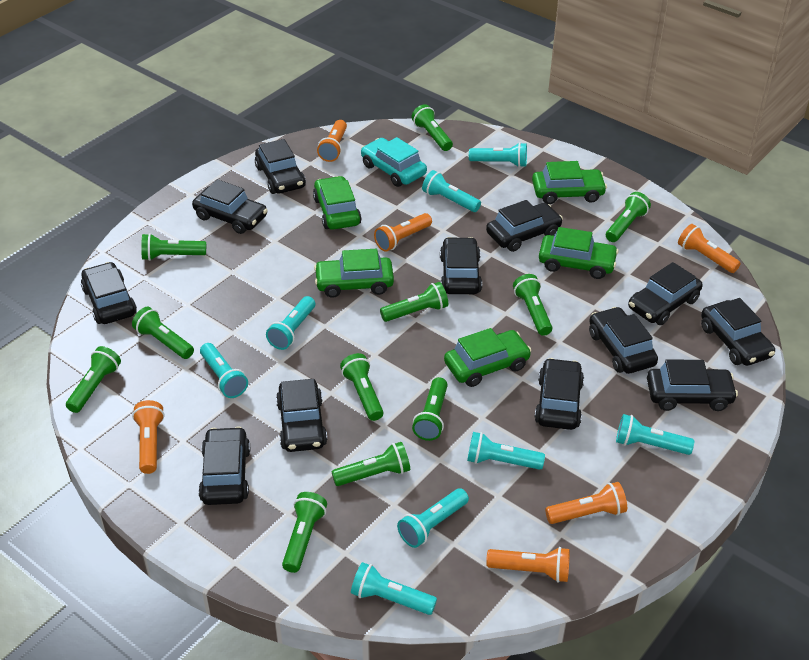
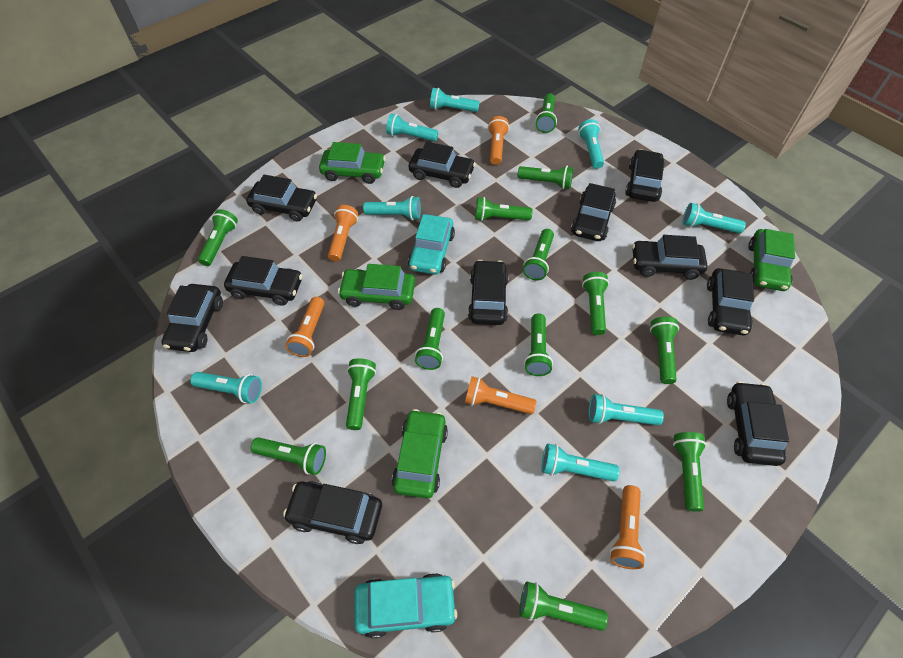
black car: [81,262,137,324] [192,179,268,234] [198,426,250,505] [255,139,306,194] [276,379,327,452] [440,237,482,294] [486,200,563,252] [534,358,584,430] [589,307,658,374] [628,262,703,325] [647,359,738,411] [701,298,775,366] = 12 -> [161,284,223,352] [224,256,302,306] [246,175,317,221] [283,481,382,544] [409,142,476,188] [468,260,509,325] [571,183,616,241] [625,149,665,202] [632,235,708,280] [707,268,754,335] [727,381,789,466] = 11
green car: [313,176,362,230] [314,249,394,298] [444,328,532,387] [532,161,607,204] [539,227,619,279] = 5 -> [319,142,386,184] [338,264,415,310] [392,409,448,499] [748,229,795,291] = 4
green flashlight: [66,346,121,413] [132,307,194,359] [141,233,206,261] [282,492,327,573] [331,442,410,486] [340,353,383,421] [380,282,448,322] [411,104,453,151] [412,377,448,441] [513,274,552,336] [606,192,651,242] = 11 -> [198,209,238,266] [250,437,326,475] [346,358,376,430] [415,308,445,370] [475,197,533,221] [518,166,573,189] [519,582,608,631] [523,229,554,280] [524,313,553,376] [535,93,557,133] [582,272,609,335] [650,316,679,384] [673,432,706,512] = 13
orange flashlight: [132,400,165,474] [317,120,347,162] [374,213,432,252] [486,547,570,583] [545,482,627,524] [678,224,741,273] = 6 -> [285,297,324,357] [328,205,359,262] [465,376,536,414] [488,116,509,165] [610,485,646,569] = 5
turquoise car: [361,137,427,187] = 1 -> [354,573,457,638] [408,214,455,275] = 2

